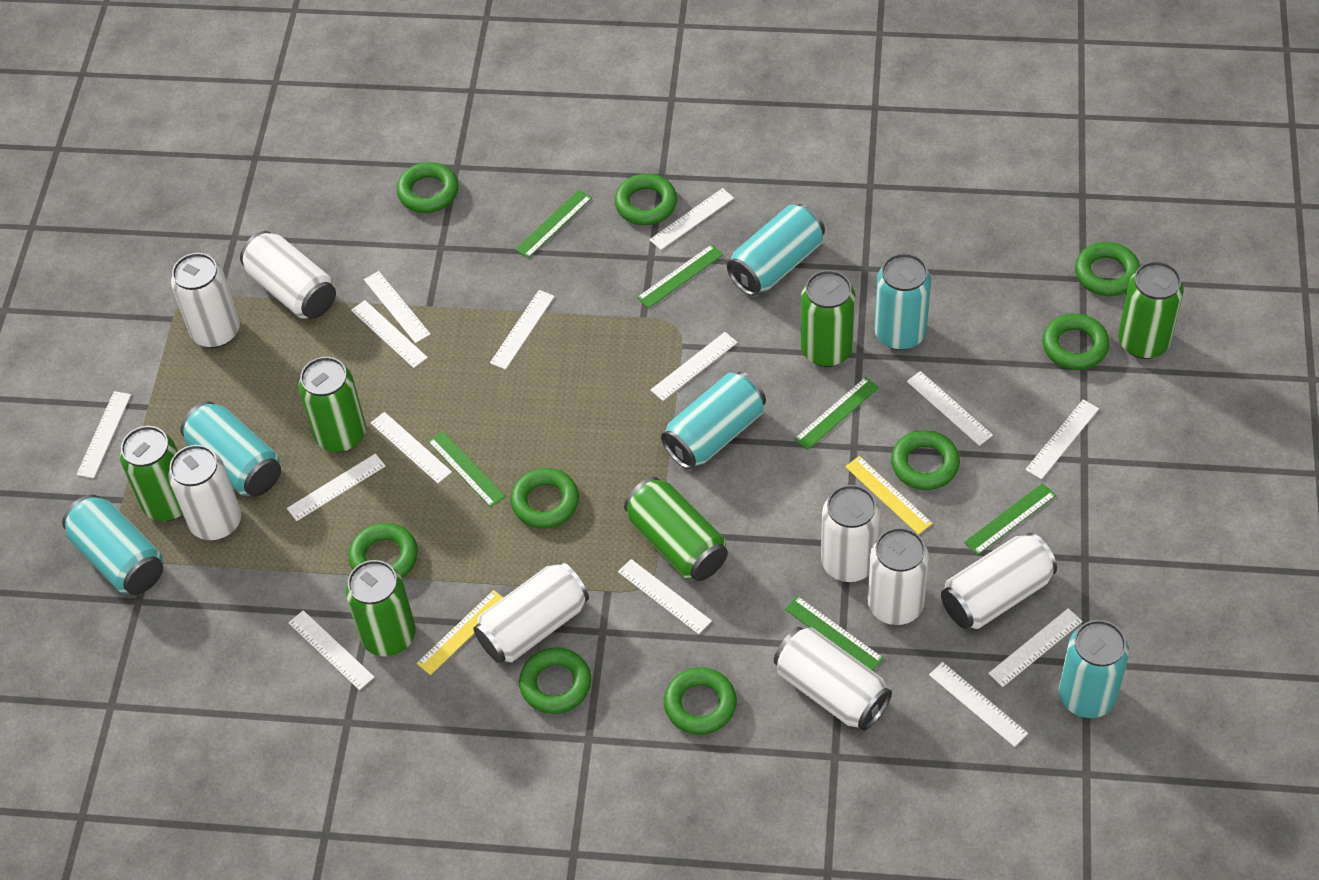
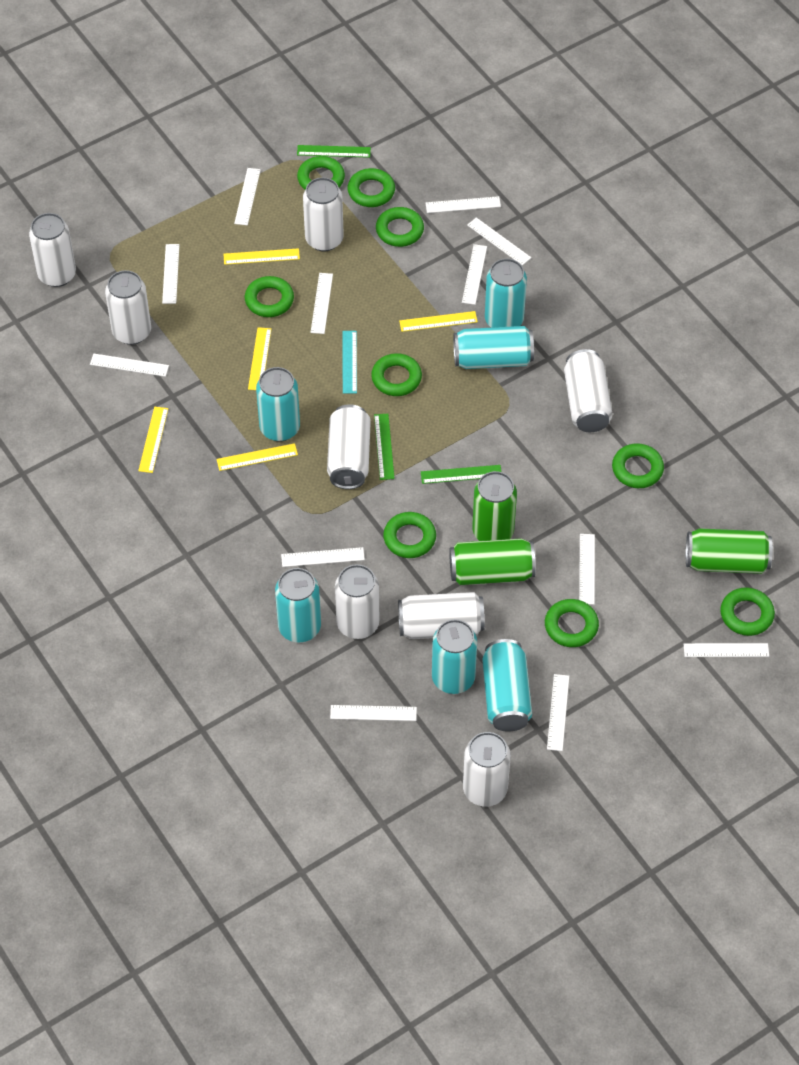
green can: [120,426,183,521] [298,357,366,452] [345,560,416,656] [624,477,728,581] [801,270,855,367] [1118,261,1184,359] = 6 -> [449,538,536,585] [472,471,517,541] [686,528,773,574] = 3
green ruler: [428,431,506,507] [515,190,592,258] [637,244,723,308] [785,596,884,671] [794,377,879,450] [964,483,1056,555] = 6 -> [297,145,371,158] [374,414,395,480] [421,465,502,484] = 3
turquoise ruler: none = 0 -> [343,331,357,394] = 1
white ruler: [76,391,131,478] [287,454,386,521] [288,610,375,690] [351,300,428,368] [364,271,431,343] [371,412,452,483] [490,290,555,370] [618,559,712,634] [649,188,734,250] [650,332,738,401] [907,371,993,446] [929,662,1028,747] [988,608,1083,687] [1025,399,1099,480] = 14 -> [90,354,169,377] [162,244,179,304] [234,168,261,225] [281,547,365,567] [311,273,333,334] [330,705,417,721] [425,196,501,213] [462,244,487,305] [467,217,531,265] [547,674,569,751] [579,534,595,605] [684,643,769,657] = 12
yellow ruler: [417,590,504,675] [845,456,933,535] = 2 -> [138,407,168,473] [217,443,298,471] [224,248,300,265] [248,327,271,390] [399,311,478,332] = 5

